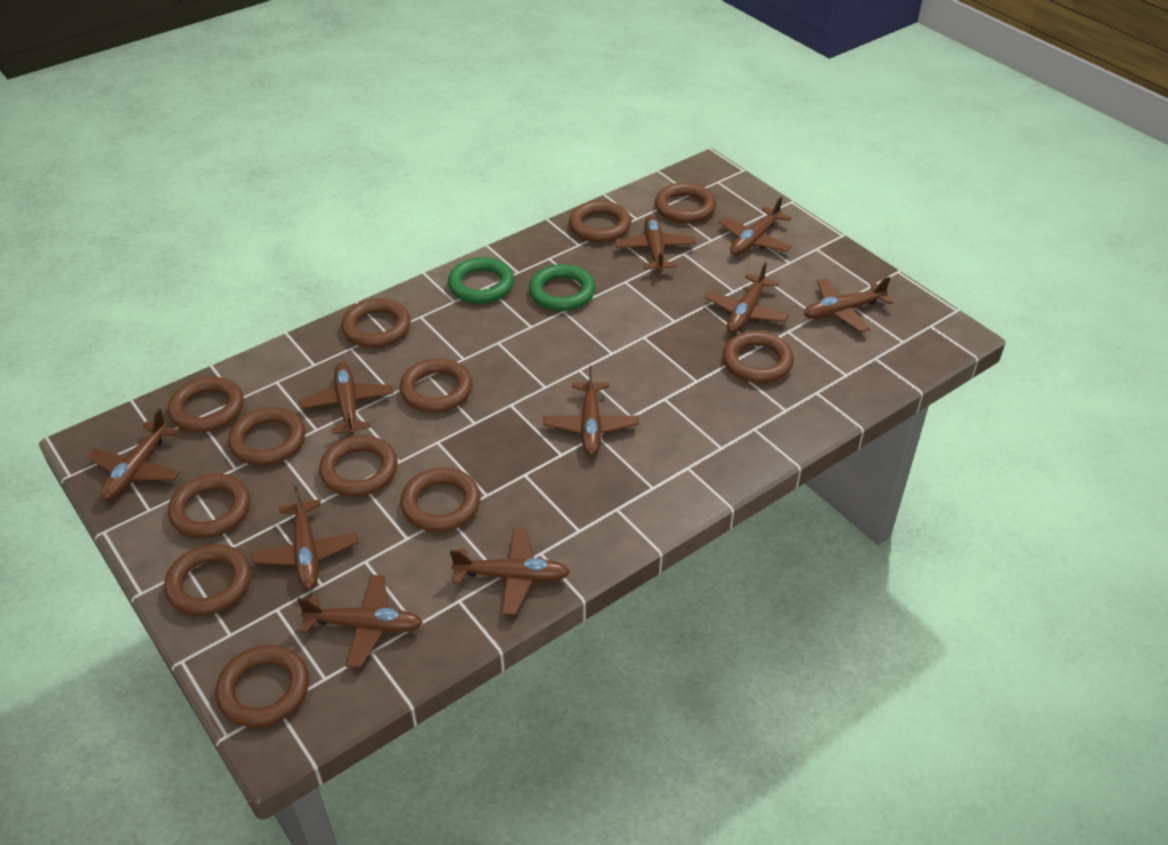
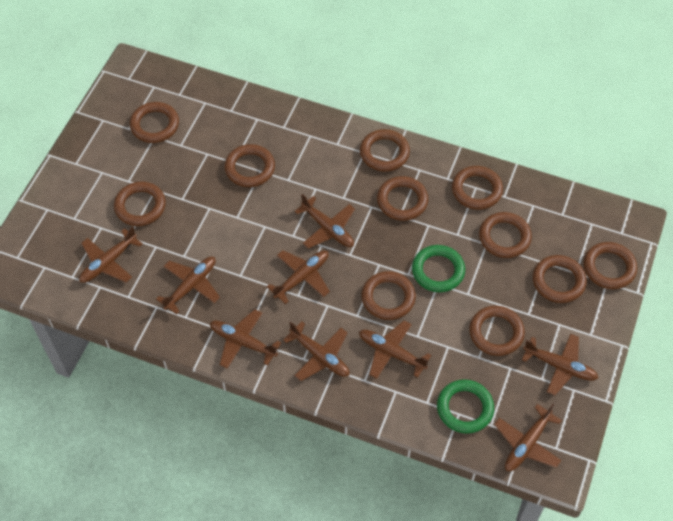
brown plane: [88,409,180,501] [251,486,358,590] [297,575,423,668] [299,363,394,435] [450,528,570,615] [543,366,639,456] [615,215,696,272] [705,262,789,333] [719,197,792,255] [804,276,893,333] = 10 -> [79,226,143,283] [156,256,220,314] [210,309,281,369] [267,250,330,304] [283,321,349,381] [294,194,355,249] [359,320,431,379] [494,403,562,471] [522,334,598,395] = 9
brown ring: [164,544,251,616] [168,377,244,432] [168,474,250,538] [216,645,309,727] [228,407,306,466] [319,436,398,496] [341,298,411,348] [400,358,473,413] [400,468,481,532] [569,200,631,243] [655,183,716,223] [722,331,794,383] = 12 -> [114,182,166,226] [130,102,179,143] [225,144,275,187] [360,129,410,172] [362,271,416,320] [377,176,428,221] [452,166,503,210] [469,306,525,356] [479,212,532,258] [533,255,587,303] [584,242,637,289] = 11

